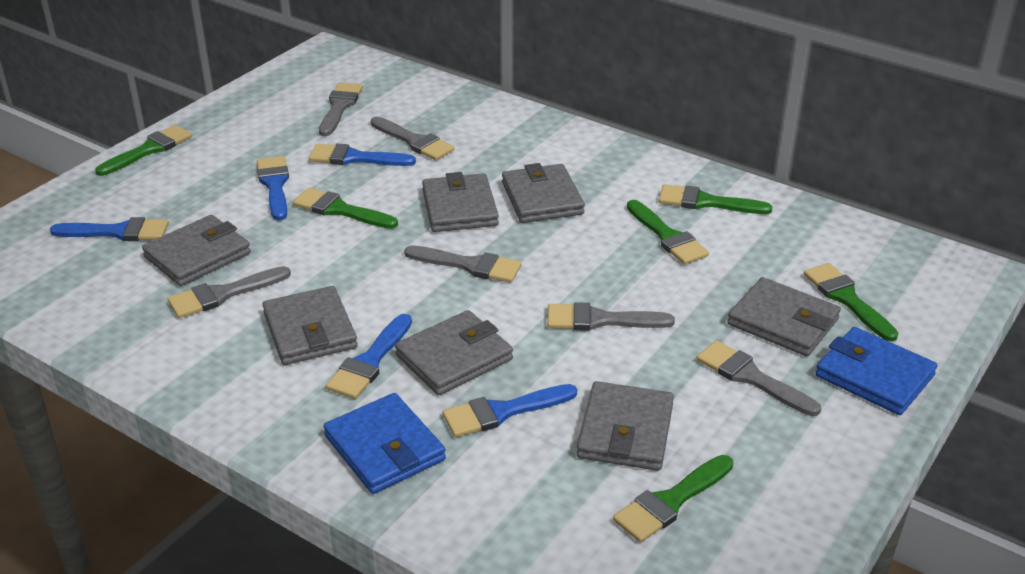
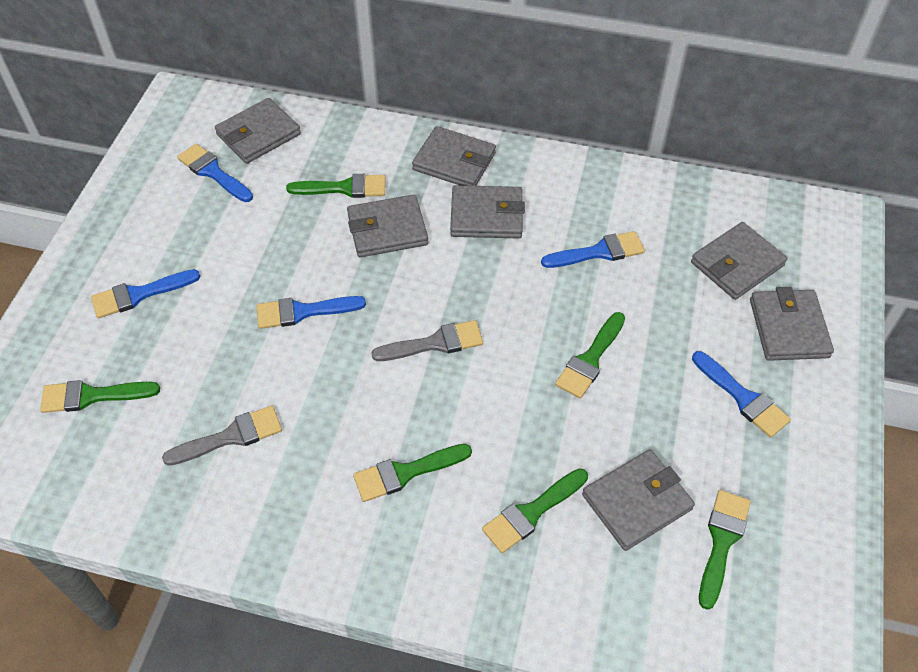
blue wallet: [324,393,446,494] [815,327,938,415] = 2 -> none = 0
grey brush: [168,266,291,318] [319,82,363,136] [371,117,455,160] [404,245,521,283] [547,302,675,331] [696,340,821,416] = 6 -> [162,406,282,466] [372,320,483,361] = 2

